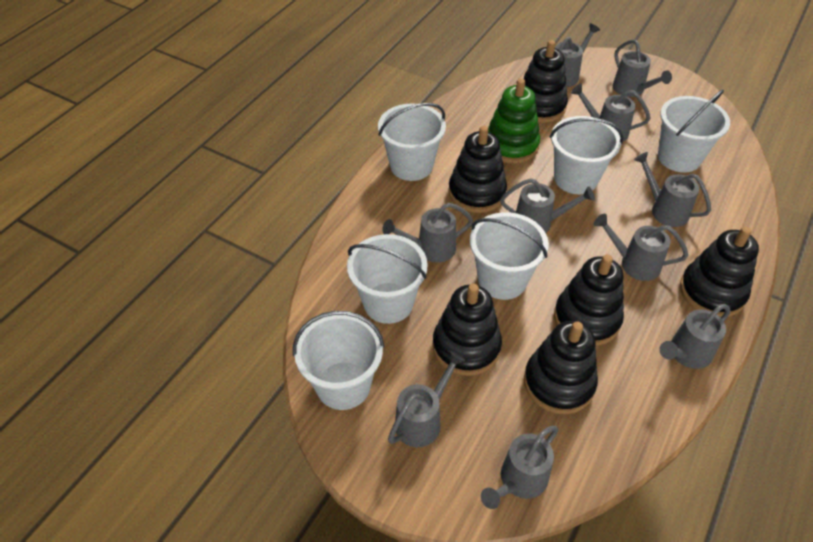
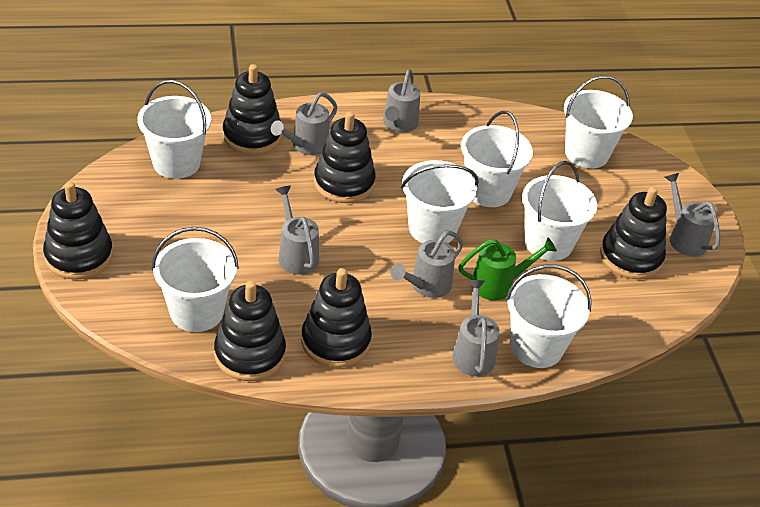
green stacking toy: [488,79,540,164] = 1 -> none = 0
green watering can: none = 0 -> [459,238,557,300] = 1
grey watering can: [382,203,473,263] [388,351,466,447] [481,425,558,509] [500,178,595,233] [555,23,600,87] [571,84,651,141] [594,214,688,281] [613,39,672,97] [634,152,711,227] [659,304,730,369] = 10 -> [271,92,338,155] [275,185,319,275] [383,69,420,133] [391,231,463,298] [452,280,500,376] [665,173,720,256] = 6
white bucket: [293,311,384,410] [347,234,428,324] [378,103,446,181] [470,212,549,300] [550,116,623,194] [658,89,730,173] = 6 -> [137,80,211,179] [152,227,239,332] [401,160,479,243] [461,111,533,207] [506,265,592,368] [522,161,597,261] [564,75,633,168] = 7

